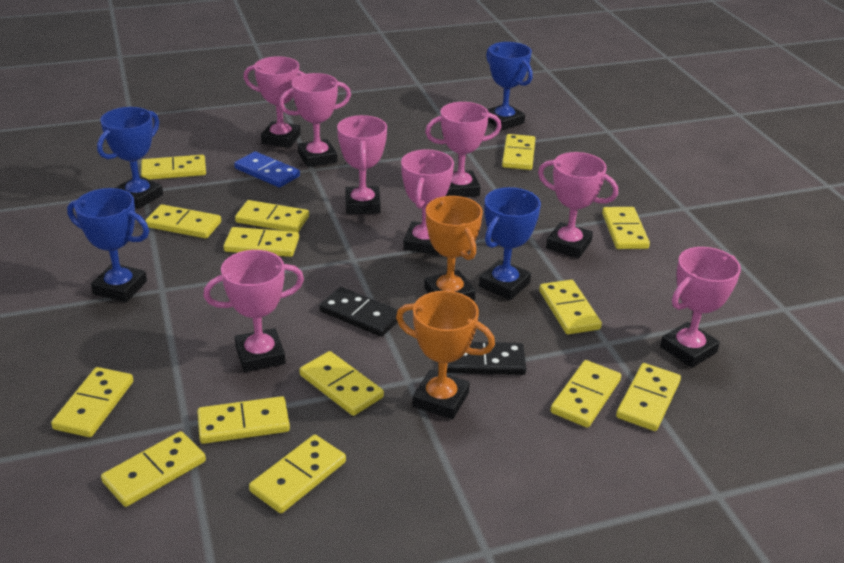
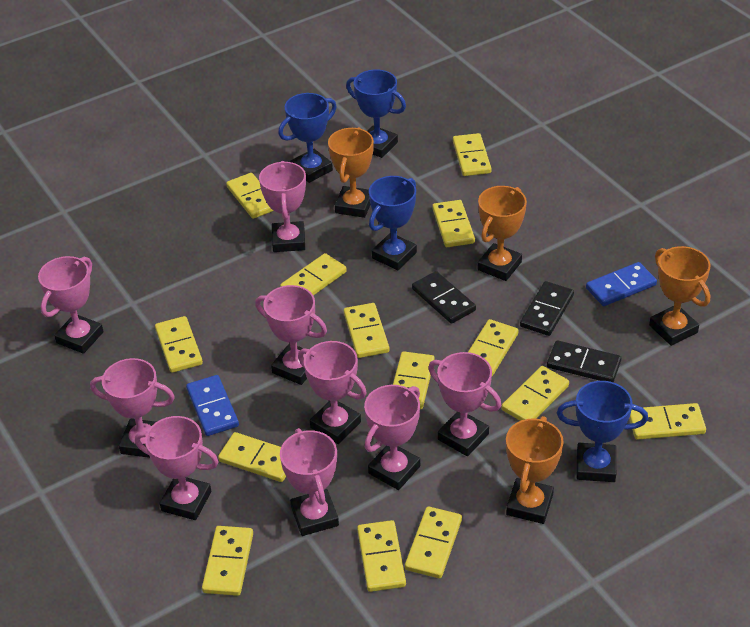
black domino: [319,287,398,337] [447,342,526,375] = 2 -> [412,271,476,324] [520,281,574,336] [547,340,621,382] = 3
blue domino: [234,151,300,188] = 1 -> [186,375,239,436] [586,262,657,306] = 2
orange trophy: [396,291,495,419] [424,196,483,301] = 2 -> [328,127,374,218] [478,186,527,281] [506,416,564,524] [649,246,711,346] = 4
pink trophy: [203,250,304,372] [243,56,305,148] [279,73,351,167] [337,115,387,214] [401,149,454,255] [425,102,502,197] [538,152,618,258] [660,247,741,368] = 8 -> [38,256,104,354] [90,358,175,458] [135,416,219,520] [255,285,327,385] [259,161,306,252] [280,428,339,536] [298,341,367,444] [364,385,420,490] [428,352,501,456] = 9

